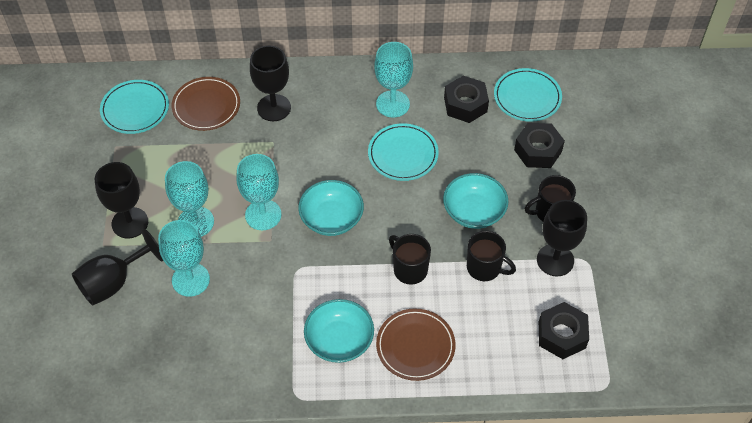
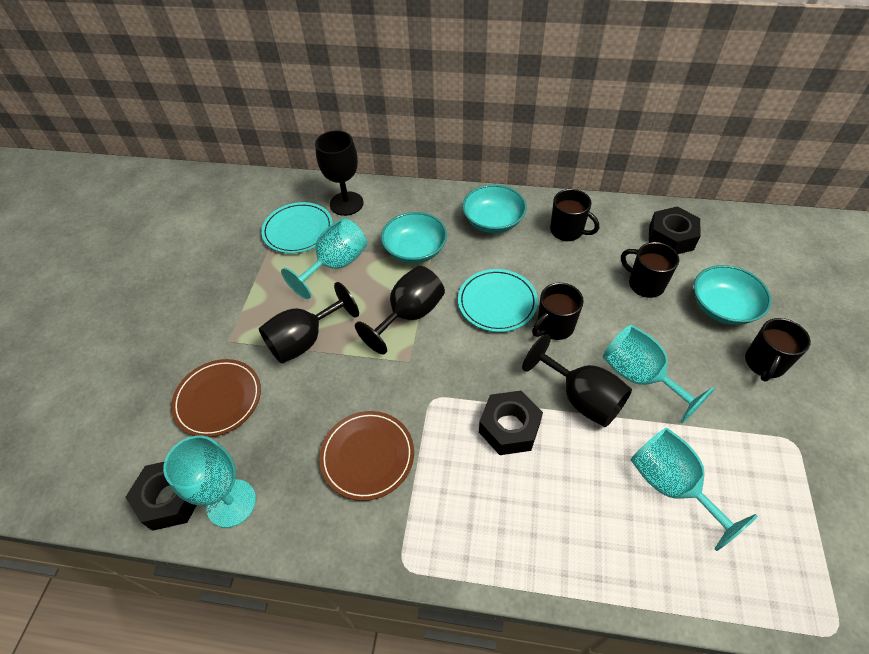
black mug: [389,234,431,285] [467,231,516,281] [524,175,576,221] = 3 -> [532,283,584,340] [550,189,599,241] [621,242,679,298] [745,318,811,382] = 4
turquoise plate: [100,80,169,134] [368,123,439,181] [494,68,562,122] = 3 -> [261,202,333,253] [458,269,538,332] = 2

